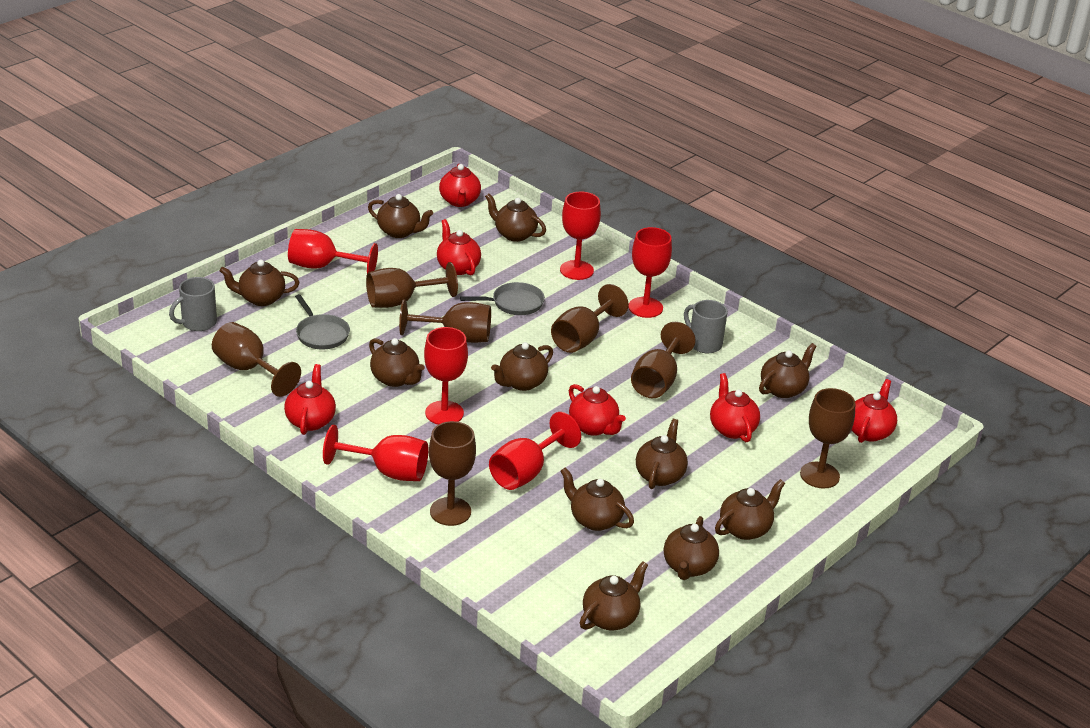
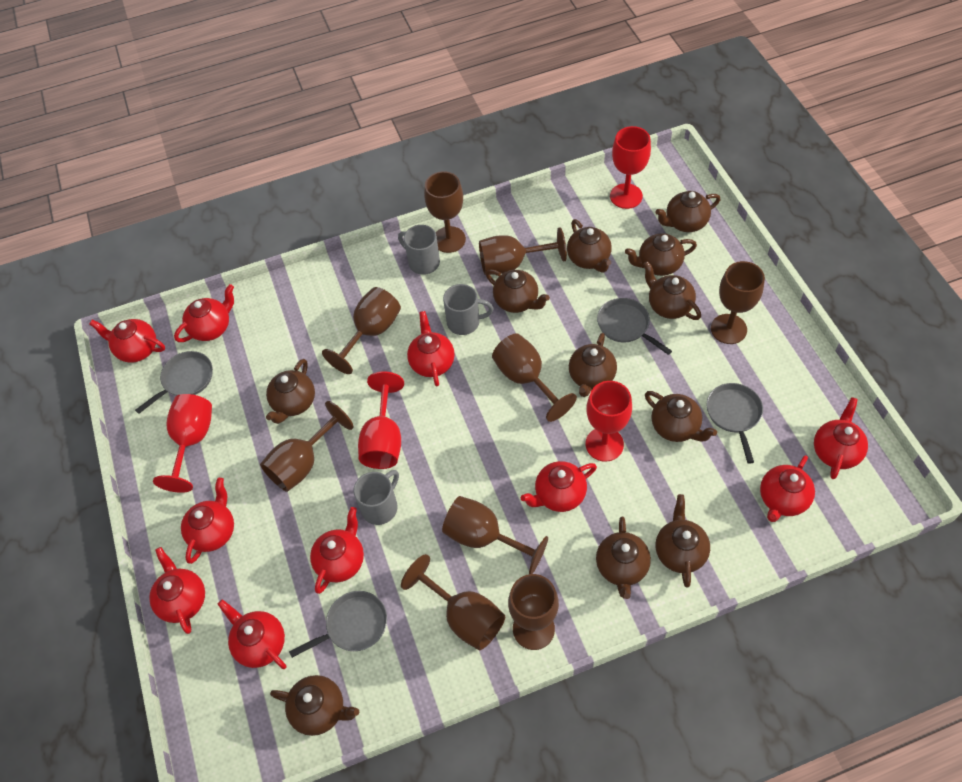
brown goblet: [212,322,301,397] [366,262,458,308] [399,299,491,343] [429,421,476,526] [551,284,629,353] [631,322,696,398] [800,388,856,488] = 7 -> [260,401,354,492] [322,287,401,374] [401,554,505,651] [424,171,466,253] [442,496,548,574] [479,227,567,275] [492,333,577,422] [508,574,559,650] [711,261,765,344] = 9
grey mug: [169,277,217,331] [684,300,728,353] = 2 -> [353,470,399,525] [398,225,440,275] [443,284,493,335] = 3
grey pan: [295,294,350,349] [460,282,545,315] = 2 -> [135,351,213,414] [289,591,387,658] [597,298,672,355] [707,383,763,464] = 4
red goblet: [288,229,378,273] [323,425,428,481] [424,327,468,425] [489,412,581,490] [560,192,601,280] [628,227,672,318] = 6 -> [153,394,212,493] [358,371,404,469] [585,381,632,462] [610,126,651,209] = 4
red teapot: [284,364,336,435] [437,219,481,275] [439,164,481,207] [569,384,626,436] [710,373,760,442] [851,379,897,443] = 6 -> [89,319,165,363] [149,547,205,634] [174,284,234,342] [181,478,234,564] [218,599,287,669] [310,507,364,594] [407,311,455,386] [521,461,597,512] [760,455,815,522] [814,397,868,479] = 10

